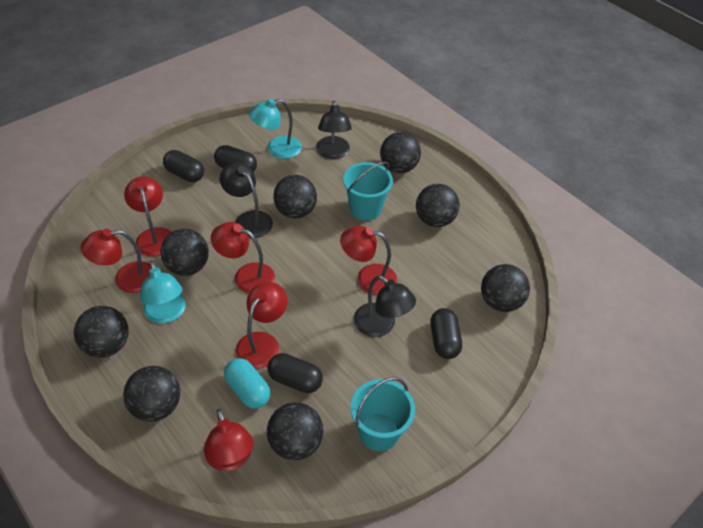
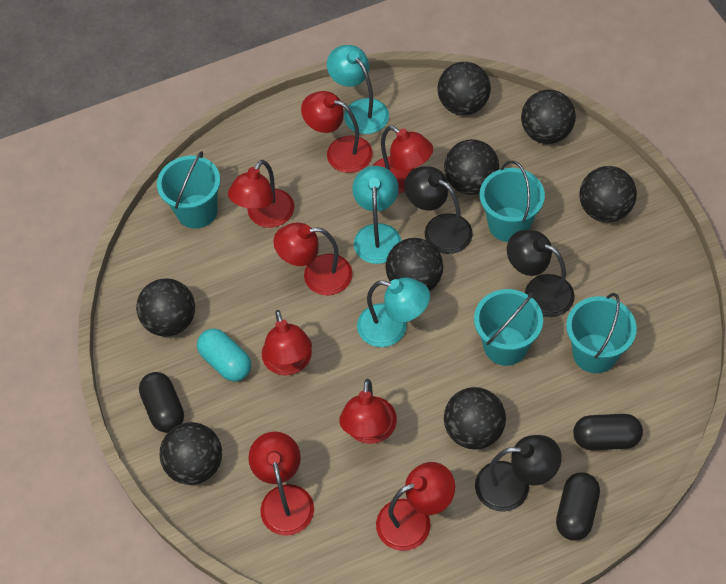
black capsule: [163,150,204,182] [214,145,257,172] [268,353,323,393] [430,308,462,359] = 4 -> [139,372,184,433] [556,472,600,541] [573,414,643,450] = 3
red lamp: [80,229,152,293] [124,177,171,257] [203,408,254,471] [211,222,275,294] [236,282,288,369] [340,226,397,295] = 6 -> [228,160,294,228] [248,432,314,536] [262,310,312,376] [273,222,353,295] [301,91,373,173] [339,379,397,444] [373,126,433,194] [376,462,455,551] = 8
turquoise bucket: [343,162,393,221] [351,377,415,451] = 2 -> [157,151,220,229] [474,289,543,366] [480,160,545,242] [566,293,637,373] = 4
turquoise lamp: [140,261,186,323] [249,99,302,159] = 2 -> [327,45,389,134] [352,166,401,264] [357,278,430,347] = 3

